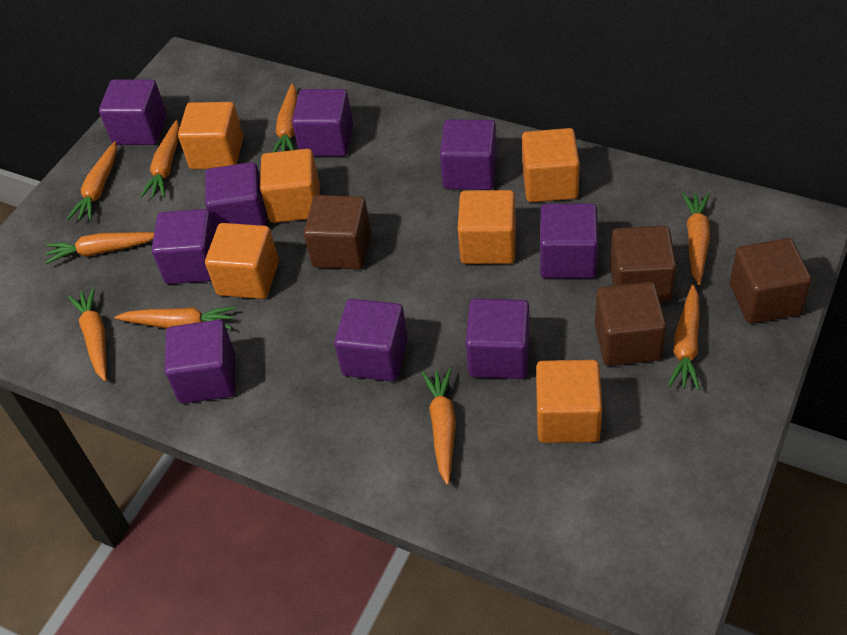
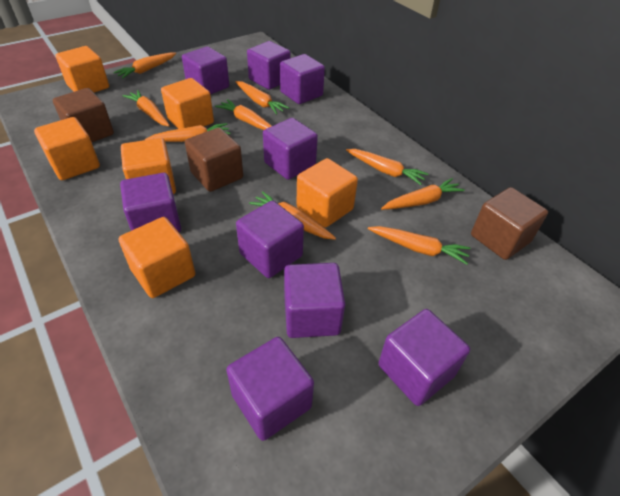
brown cube: [304,195,371,269] [595,282,666,366] [610,225,677,302] [730,238,812,323] = 4 -> [53,88,114,142] [185,128,243,192] [471,187,548,260] = 3

